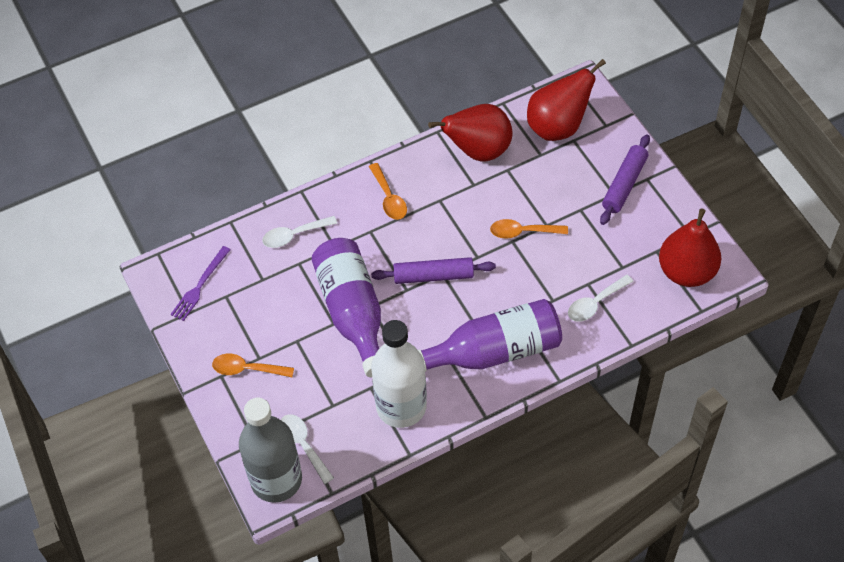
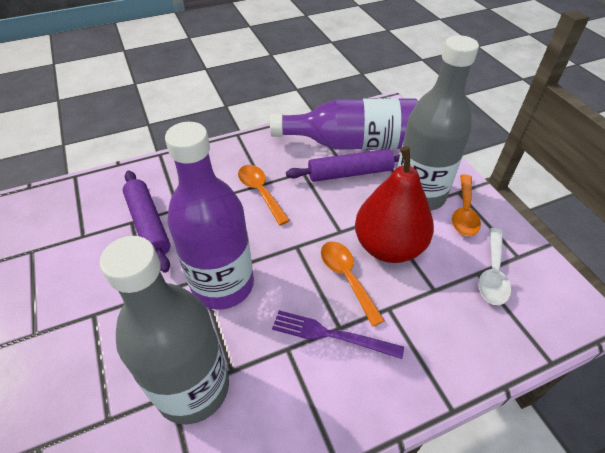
grey bottle: [239,398,302,503] = 1 -> [100,236,229,425] [397,35,479,211] = 2
red pear: [428,104,513,162] [527,59,606,141] [659,208,721,287] = 3 -> [355,146,434,263] = 1
white bottle: [371,320,427,428] = 1 -> none = 0
white spoon: [262,216,337,248] [281,414,334,484] [568,275,634,322] = 3 -> [478,228,511,305] = 1

